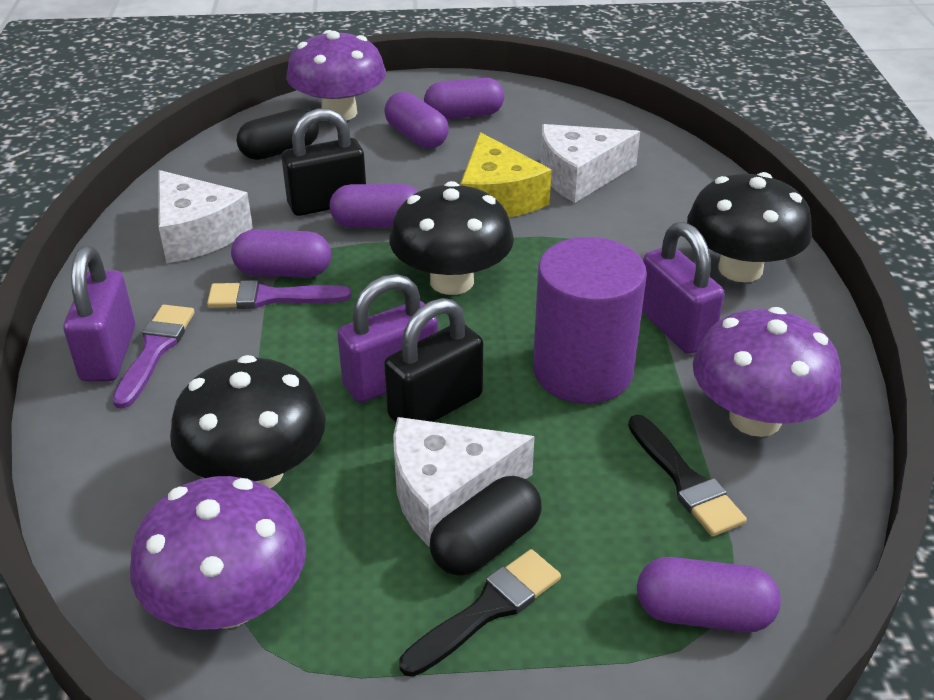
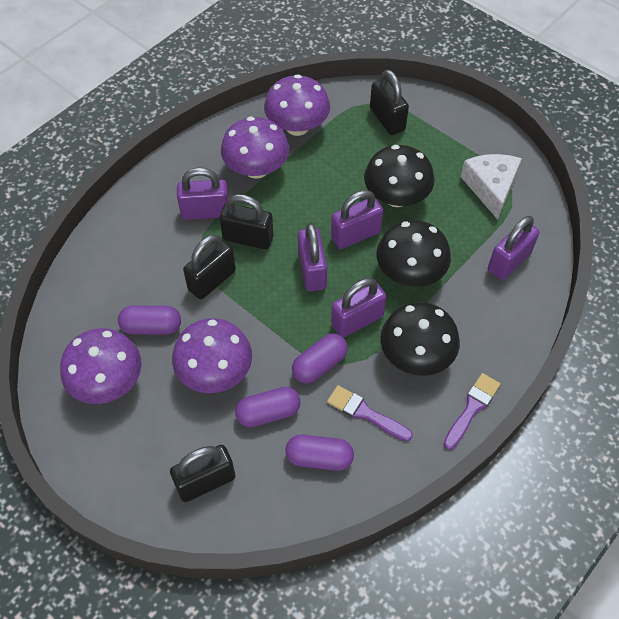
black brush: [399,549,561,677] [628,415,747,537] = 2 -> none = 0
black capsule: [237,108,319,160] [430,476,542,576] = 2 -> none = 0
black padlock: [282,108,366,216] [384,298,483,423] = 2 -> [170,445,236,502] [183,235,236,299] [220,194,274,249] [370,70,409,135] = 4
purple capsule: [231,230,331,278] [329,184,418,228] [384,92,449,149] [424,78,504,119] [637,557,781,632] = 5 -> [118,306,181,335] [235,387,301,427] [285,435,354,471] [292,333,348,383] = 4
purple cylinder: [533,237,647,404] = 1 -> none = 0
purple mushroom: [130,476,306,630] [286,30,386,121] [693,307,841,437] = 3 -> [60,328,142,404] [172,318,252,393] [221,117,289,179] [264,74,330,136] = 4
purple padlock: [63,246,135,382] [337,274,438,403] [642,222,725,354] = 3 -> [177,167,229,220] [298,223,327,292] [331,190,383,249] [331,278,387,338] [488,216,540,280] = 5
white cheese: [158,170,253,263] [393,417,535,548] [540,124,640,203] = 3 -> [461,154,522,220] = 1
yellow cheese: [460,132,551,217] = 1 -> none = 0

